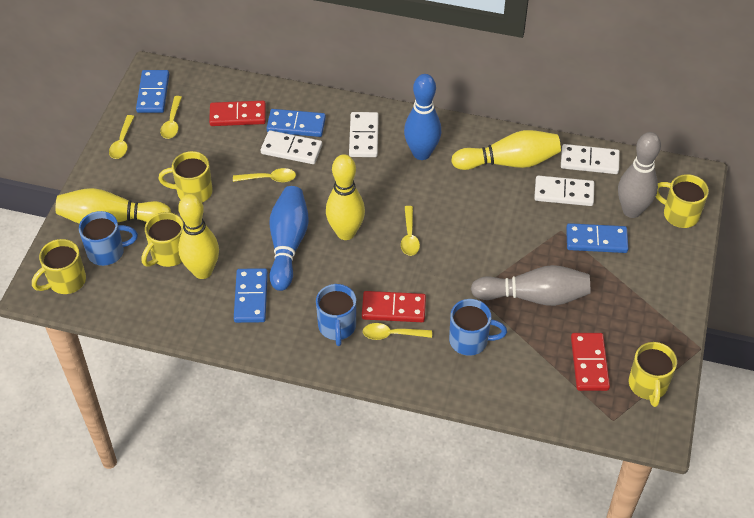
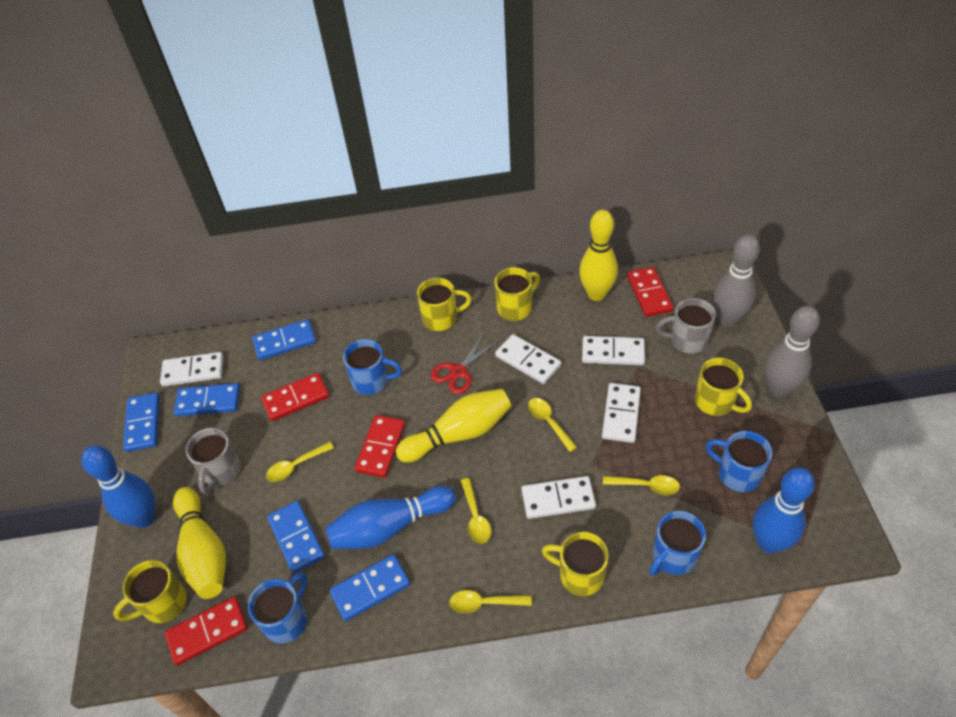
blue bowling pin: [269,186,309,291] [404,74,441,160] = 2 -> [81,446,155,528] [325,486,456,549] [753,467,815,554] = 3
blue domino: [136,70,169,113] [234,268,268,323] [266,109,326,137] [566,223,629,253] = 4 -> [123,393,160,452] [174,383,240,416] [252,319,316,360] [267,501,325,573] [329,554,410,621] = 5
blue mug: [79,211,138,266] [316,284,356,346] [449,299,507,356] = 3 -> [248,573,307,644] [343,339,402,395] [649,511,706,576] [706,431,772,492] = 4
grey mug: none = 0 -> [186,428,241,494] [656,298,716,354] = 2
red domino: [209,101,266,126] [362,291,426,322] [571,333,610,391] = 3 -> [165,597,248,665] [261,373,329,421] [355,415,405,478] [627,267,673,317] = 4
red scissors: none = 0 -> [431,335,498,394] = 1
white domino: [261,130,322,164] [349,112,379,157] [534,175,594,206] [561,144,620,174] = 4 -> [160,352,223,386] [495,334,561,384] [521,476,596,519] [582,336,645,365] [602,383,641,443] = 5
yellow bowling pin: [56,188,171,224] [178,194,219,279] [326,154,365,240] [451,130,561,170] = 4 -> [173,487,226,599] [396,389,511,463] [579,210,618,301] = 3

